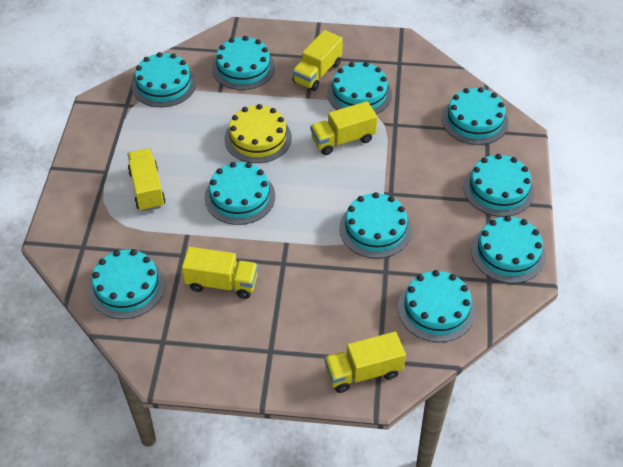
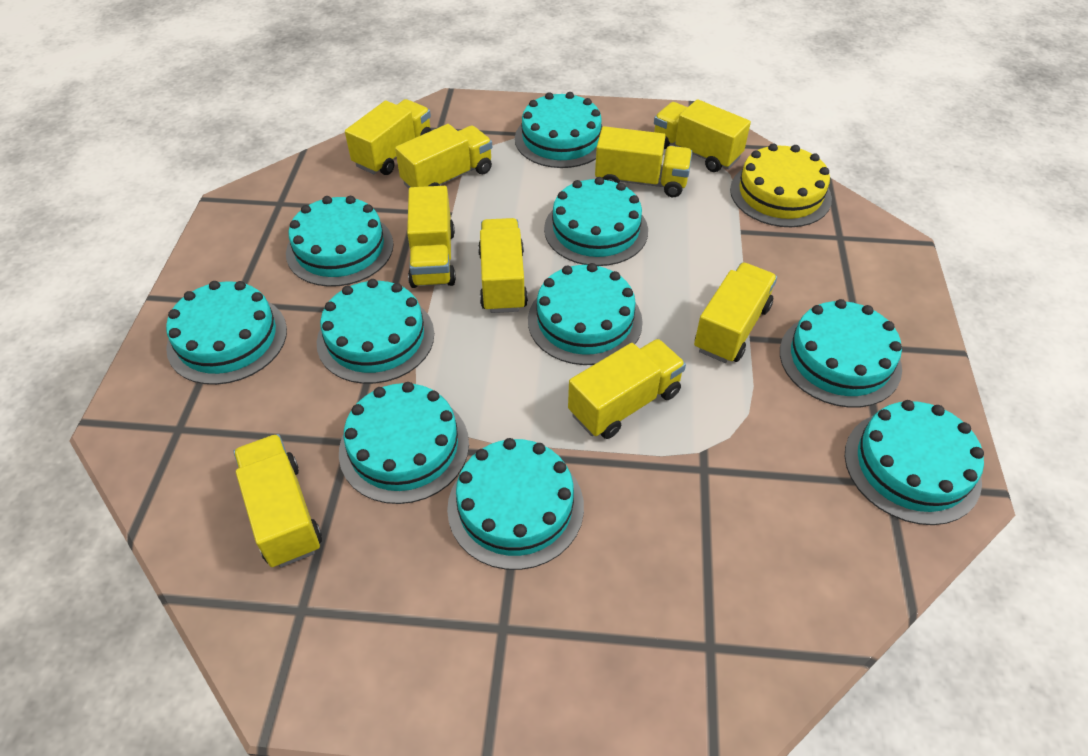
yellow truck: [127,148,165,211] [182,247,258,299] [292,30,343,91] [310,101,377,155] [324,332,406,393] = 5 -> [234,434,322,568] [345,99,432,175] [395,124,492,188] [407,186,456,288] [478,218,528,313] [568,339,686,439] [595,126,692,197] [654,99,751,172] [694,263,777,363] = 9

